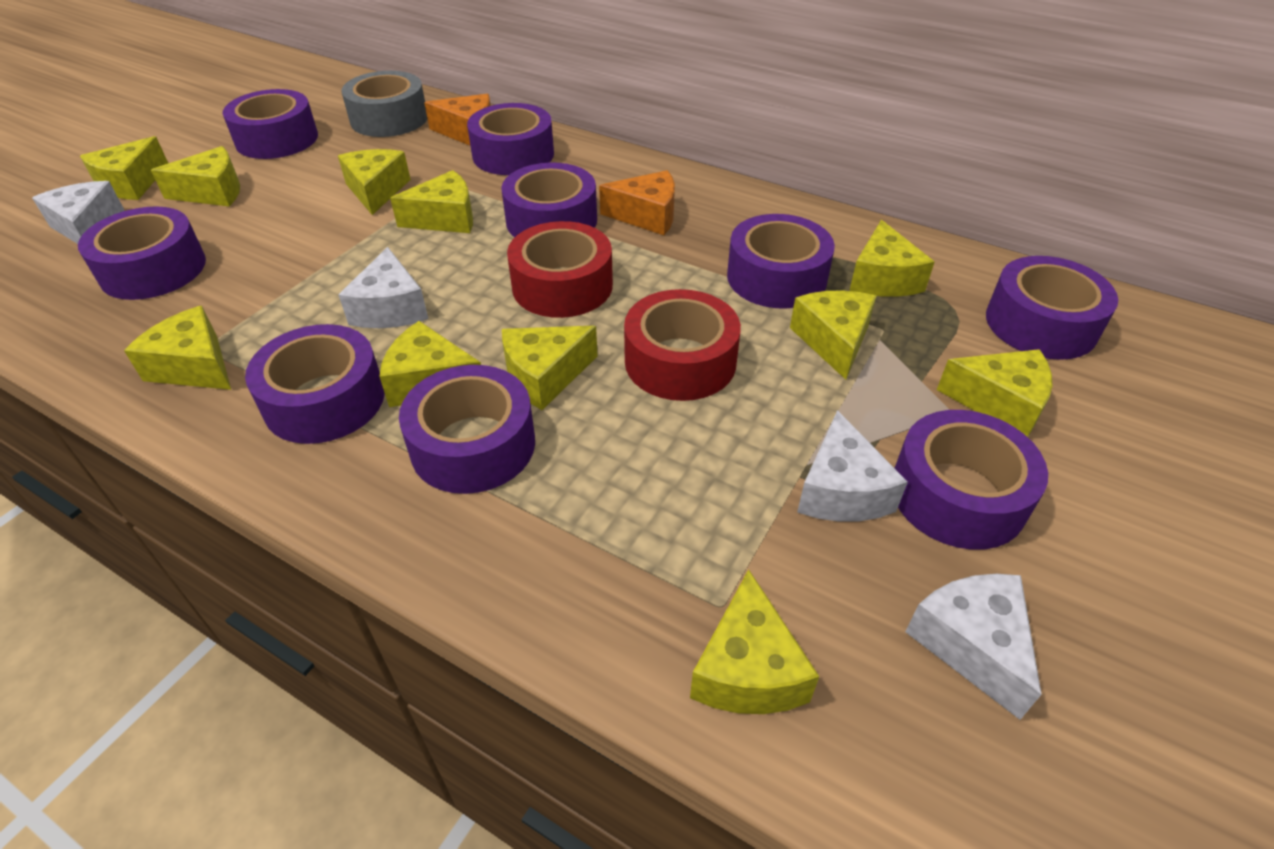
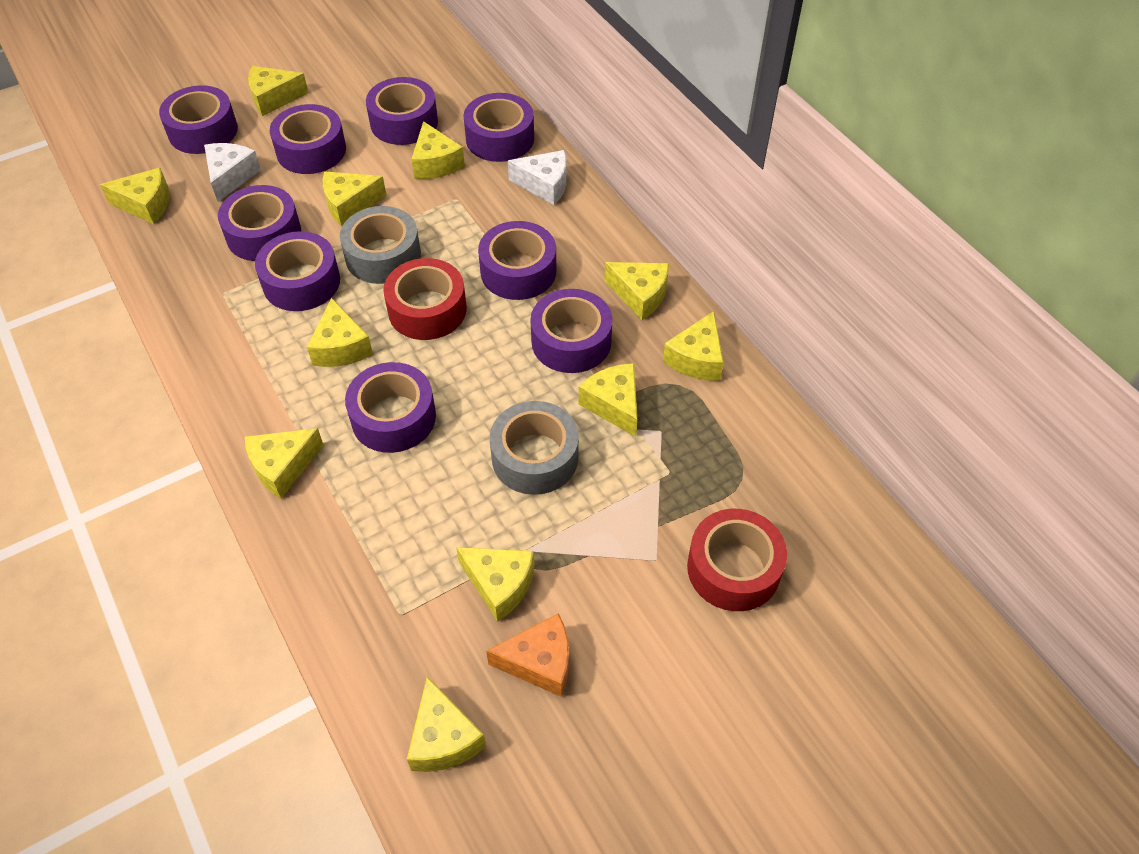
grey tape: [342,71,427,137] = 1 -> [340,206,421,284] [490,401,579,495] = 2
orange cheese: [424,94,491,146] [599,170,675,235] = 2 -> [486,613,569,697] = 1
white cheese: [32,181,124,244] [338,247,428,328] [797,410,908,522] [905,574,1042,720] = 4 -> [204,143,261,202] [508,150,567,205] = 2

